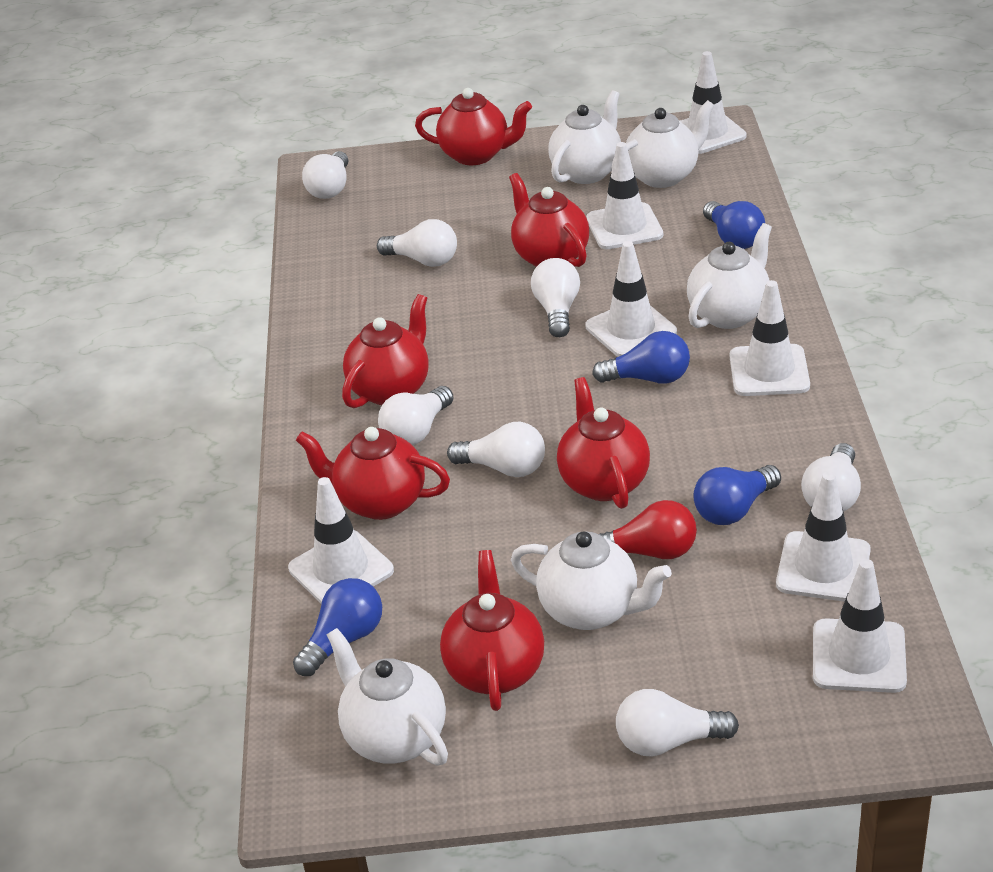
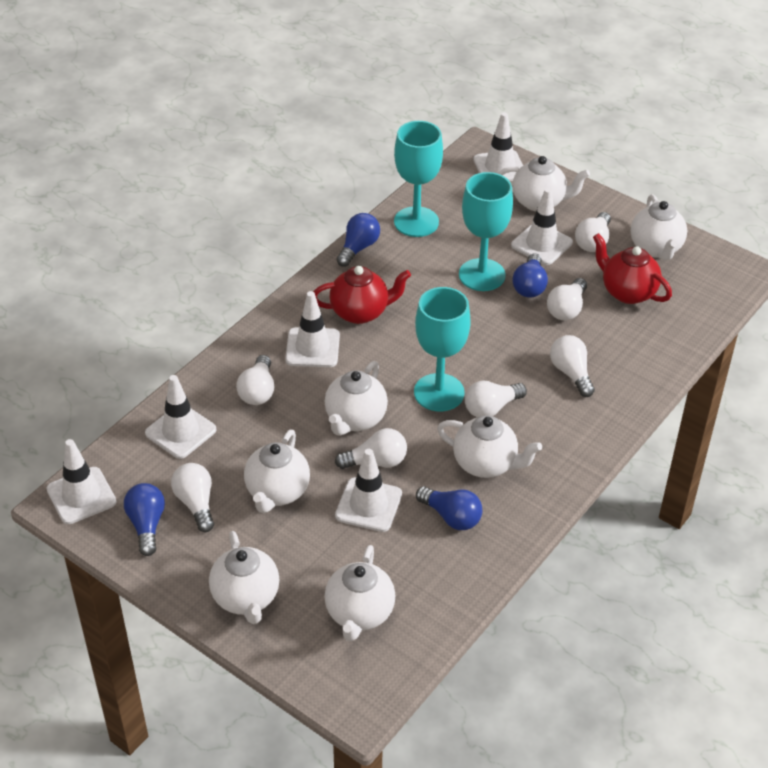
red light bulb: [599,500,697,559] = 1 -> none = 0
red teapot: [296,427,450,520] [342,294,429,408] [415,88,532,165] [440,550,544,711] [509,173,589,267] [557,377,650,509] = 6 -> [313,266,411,324] [593,233,672,304] = 2
turquoise goblet: none = 0 -> [394,121,443,237] [414,287,471,411] [459,172,513,291] = 3
white teapot: [327,628,448,766] [511,531,672,630] [549,90,621,184] [612,100,715,188] [687,223,772,329] = 5 -> [209,531,280,624] [244,430,310,513] [324,545,395,641] [325,361,388,436] [437,415,542,478] [498,156,590,211] [631,194,687,261] = 7
white traffic cone: [288,477,394,604] [585,241,677,357] [586,142,663,249] [680,51,746,154] [730,280,810,396] [776,472,871,602] [813,559,907,693] = 7 -> [47,439,116,524] [145,375,216,459] [285,291,340,367] [335,449,402,532] [473,112,523,181] [511,188,573,265] = 6

